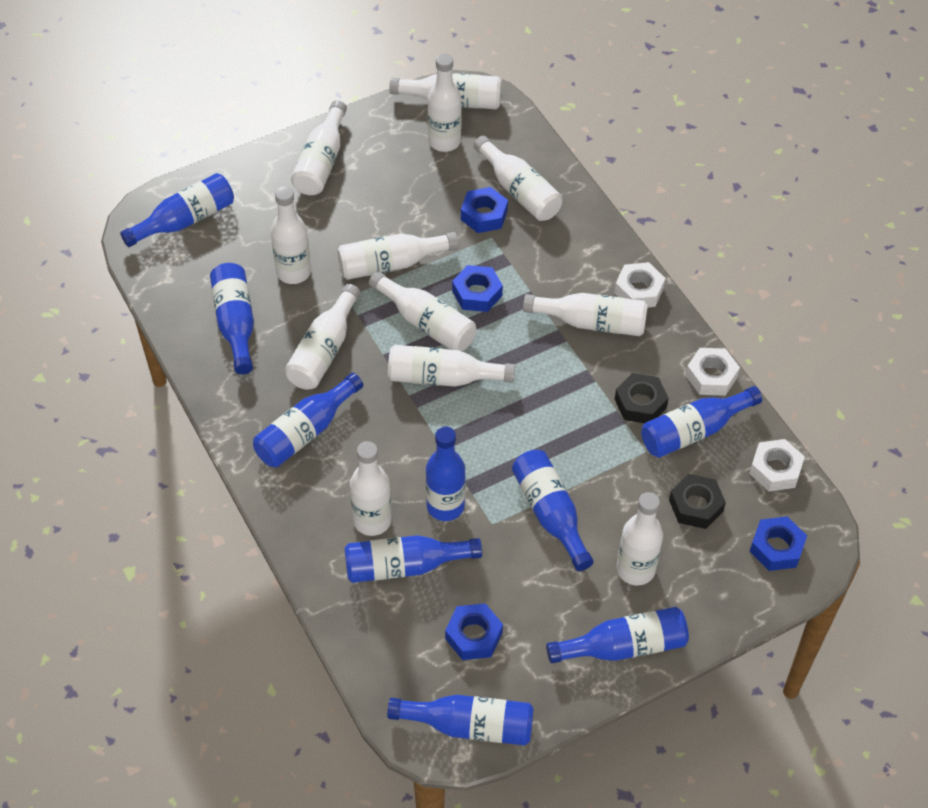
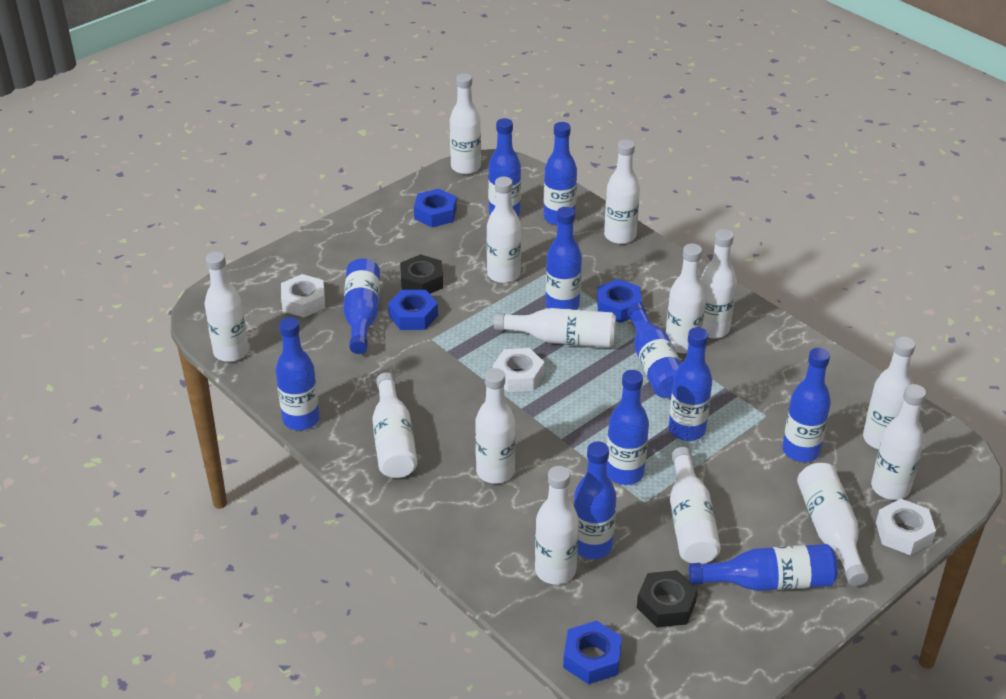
blue bottle: [120,173,234,247] [210,263,254,375] [253,373,363,467] [345,535,482,583] [387,695,534,746] [426,426,466,521] [512,450,594,571] [546,607,689,663] [641,386,762,458] = 9 -> [276,317,320,430] [343,259,380,354] [488,118,521,216] [544,122,577,226] [546,207,582,309] [573,441,616,559] [607,370,649,485] [627,303,682,398] [669,327,712,441] [689,544,837,591] [782,348,831,462] = 11
white bottle: [271,186,311,284] [285,284,361,389] [291,100,347,195] [337,232,459,280] [350,441,392,536] [369,271,477,351] [388,345,515,387] [389,73,502,109] [428,54,462,152] [474,136,563,221] [523,293,648,336] [617,492,663,586] = 12 -> [205,251,249,362] [372,372,417,478] [450,73,481,174] [475,368,515,483] [487,176,521,283] [494,308,616,348] [535,466,579,585] [604,139,640,244] [666,244,706,354] [670,447,721,564] [701,229,737,338] [797,463,869,586] [863,336,915,449] [871,384,926,500] = 14

